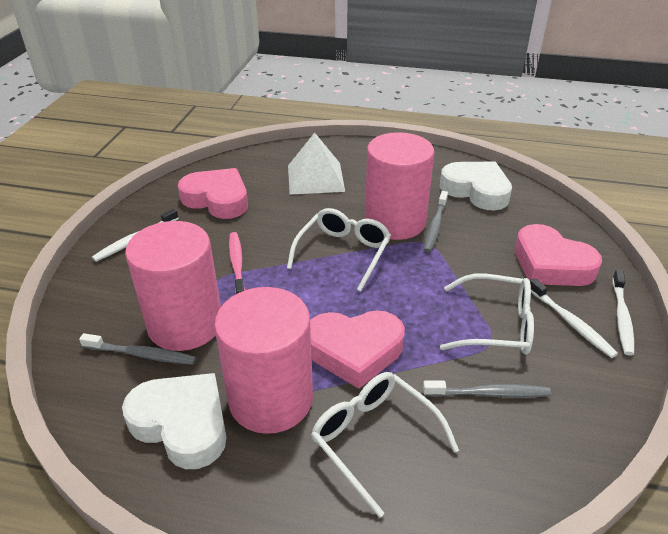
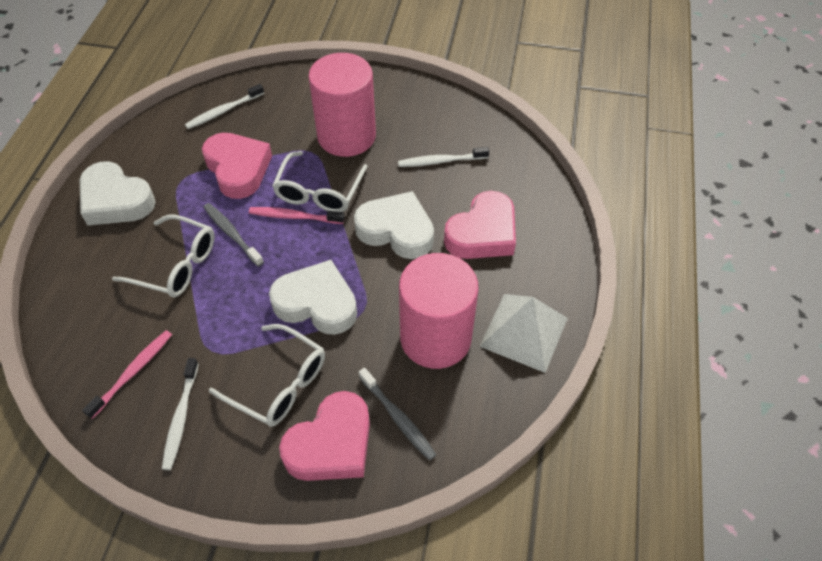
grey toothbrush: [79,333,196,365] [423,191,448,252] [423,381,551,398] = 3 -> [203,203,264,267] [359,368,436,461] = 2
pink cylinder: [125,221,221,351] [214,287,313,434] [365,132,434,240] = 3 -> [308,53,376,157] [399,253,479,369] = 2
pink toothbrush: [229,232,245,294] = 1 -> [82,330,172,419] [249,207,344,224] = 2
white heart: [122,373,226,469] [440,162,512,211] = 2 -> [80,161,156,226] [269,260,357,335] [354,191,434,259] = 3

